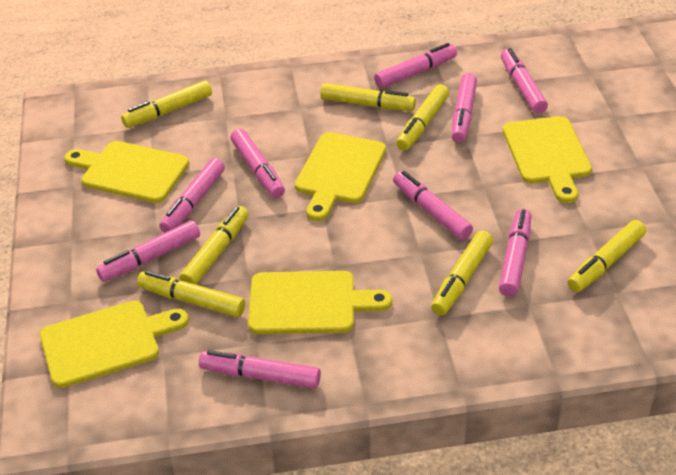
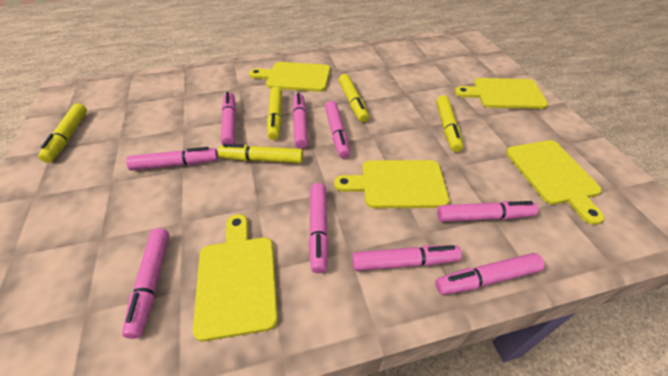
yellow marker: [121,81,212,128] [137,271,245,317] [179,206,249,285] [320,83,416,111] [396,84,449,151] [431,231,493,315] [567,220,646,292] = 7 -> [38,103,87,163] [218,144,303,163] [267,86,282,140] [339,74,369,122] [436,95,463,152] = 5

